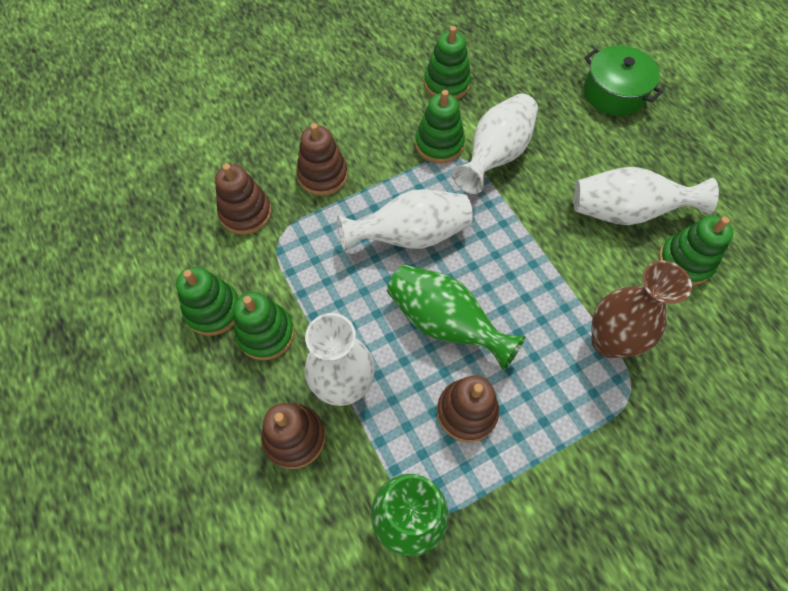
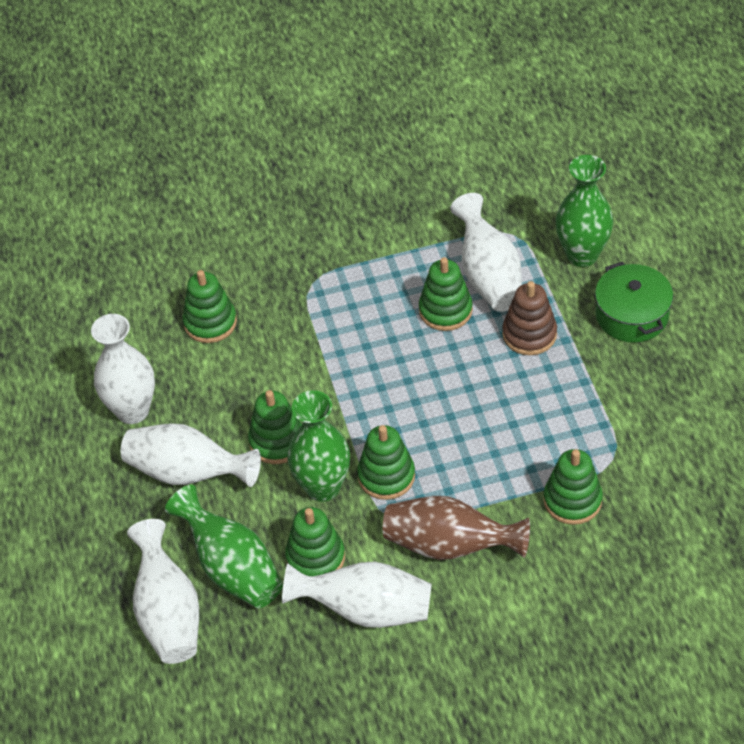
brown stacking toy: [215,164,272,235] [261,403,326,469] [296,123,348,196] [437,375,499,442] = 4 -> [502,281,557,355] = 1
green stacking toy: [176,267,239,336] [234,292,294,360] [415,90,465,163] [424,26,471,99] [659,216,733,285] = 5 -> [183,270,237,343] [248,390,302,464] [285,507,345,576] [357,425,415,500] [419,257,473,331] [543,449,603,525] = 6
green vase: [371,474,448,556] [387,265,526,371] = 2 -> [165,485,283,608] [287,390,350,502] [556,155,613,267] = 3
white vase: [305,313,375,406] [337,189,473,252] [452,93,538,194] [574,167,719,225] = 4 -> [91,314,155,424] [121,423,261,487] [127,519,199,664] [282,561,432,628] [450,193,522,312] = 5

